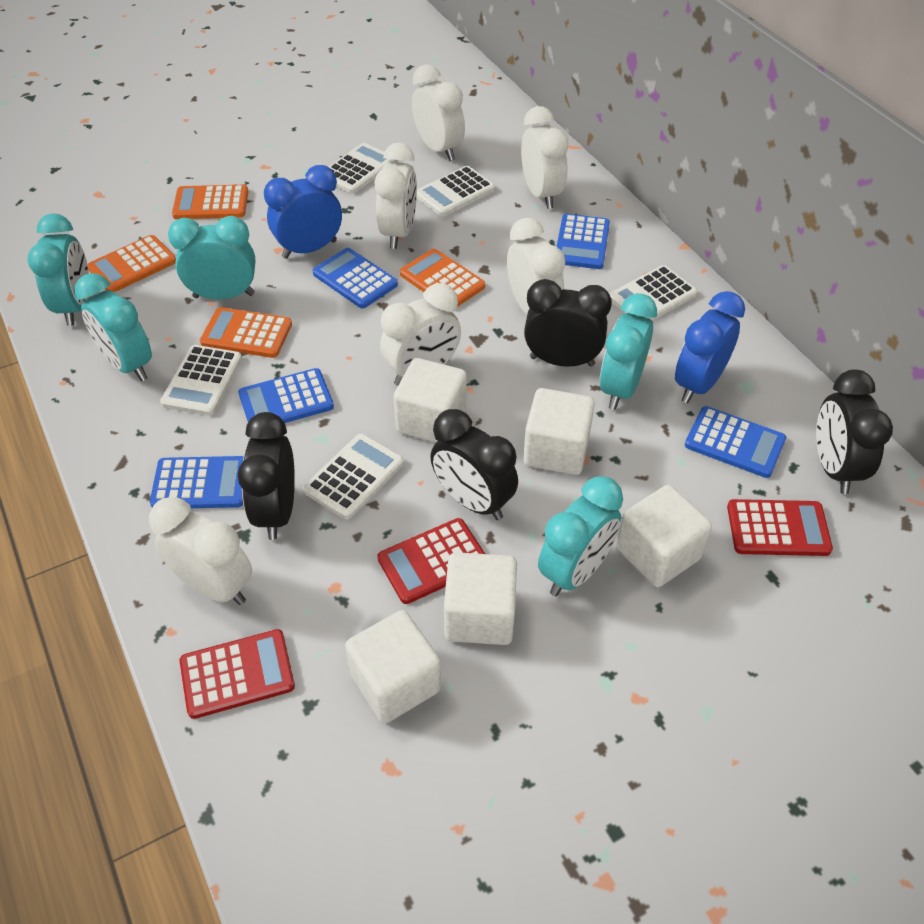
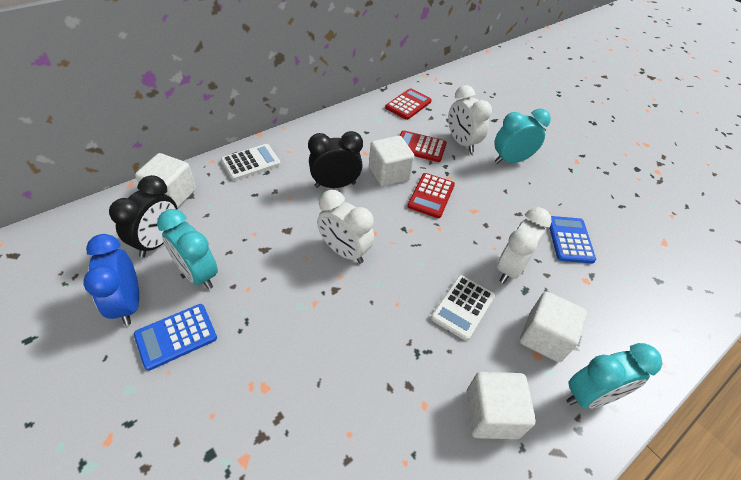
black clock: [238,412,295,540] [430,409,518,520] [524,279,612,367] [816,370,893,494] = 4 -> [109,175,178,257] [308,131,363,188] = 2
blue calculator: [150,456,244,508] [238,368,334,423] [313,248,398,309] [556,214,610,269] [685,406,786,478] = 5 -> [134,304,217,371] [549,216,596,263] = 2
blue clock: [264,165,342,259] [675,291,745,403] = 2 -> [83,234,139,325] = 1
orange calculator: [87,235,176,292] [172,185,248,219] [200,307,292,358] [400,249,485,307] = 4 -> none = 0
turquoise clock: [27,213,89,326] [74,273,152,381] [168,216,255,300] [538,476,623,596] [599,293,657,410] = 5 -> [157,209,218,290] [495,109,551,164] [566,343,662,408] = 3
white calculator: [160,345,242,416] [303,434,404,520] [329,143,396,194] [417,166,495,217] [609,265,697,321] = 5 -> [221,144,281,181] [431,275,495,341] = 2
white clock: [149,497,252,605] [375,142,417,249] [380,283,461,386] [412,64,465,161] [507,218,565,315] [521,106,569,209] = 6 -> [317,190,374,264] [448,85,492,153] [497,207,552,283] = 3
white cube: [345,610,441,723] [393,358,467,443] [444,552,517,645] [523,388,595,475] [616,485,712,587] = 5 -> [135,153,196,208] [369,136,414,186] [466,372,536,439] [520,291,587,362] = 4

